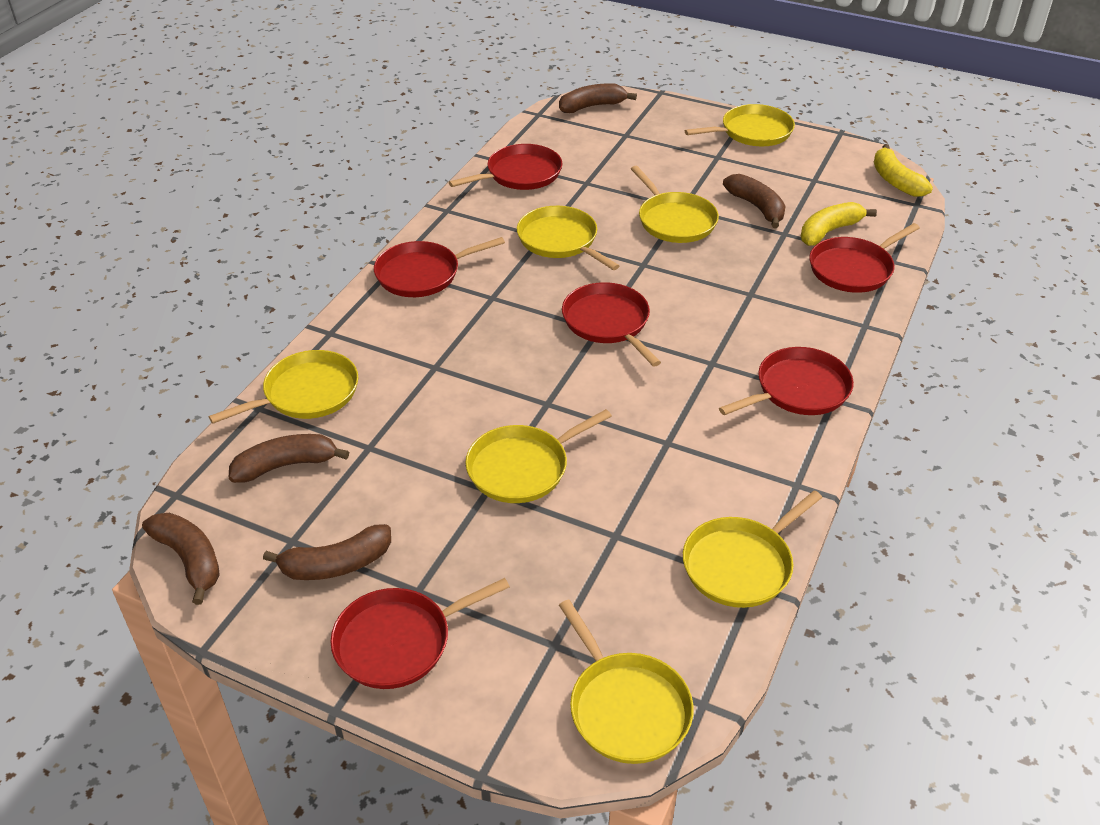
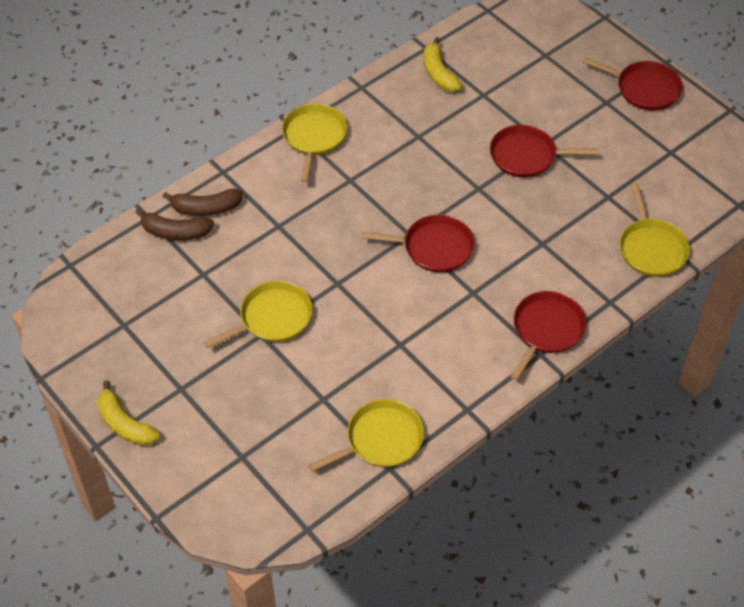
brown banana: [142,513,220,605] [229,434,349,483] [263,524,391,580] [559,83,637,113] [723,174,786,228] = 5 -> [135,208,214,240] [162,189,243,216] = 2
red pan: [330,578,510,689] [374,237,505,297] [449,144,562,190] [562,282,661,367] [719,347,854,415] [810,223,920,293] = 6 -> [361,215,475,272] [490,125,598,178] [510,291,586,380] [582,57,683,110] = 4
yellow pan: [209,350,358,424] [465,409,612,503] [517,206,619,270] [559,600,694,764] [631,166,719,243] [683,490,822,608] [685,104,795,146] = 7 -> [204,281,313,348] [282,104,347,183] [308,399,424,472] [620,183,690,277] = 4

